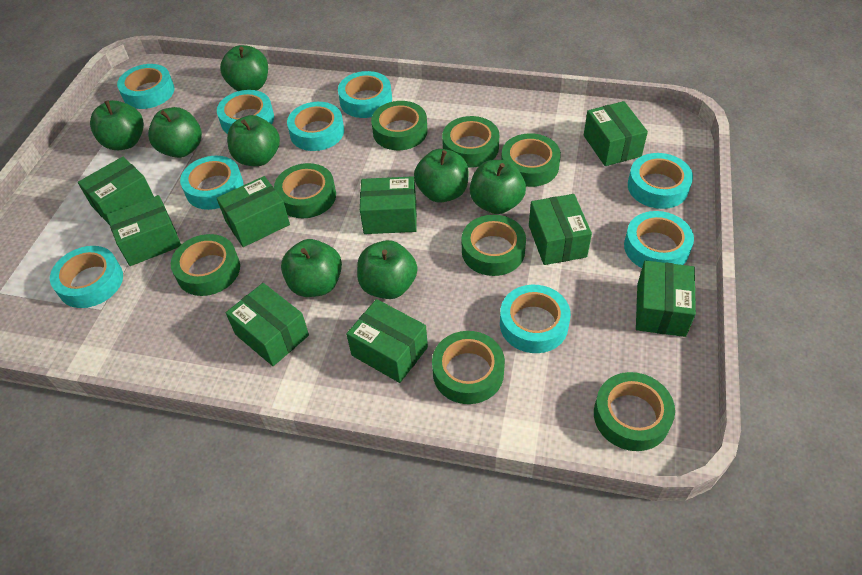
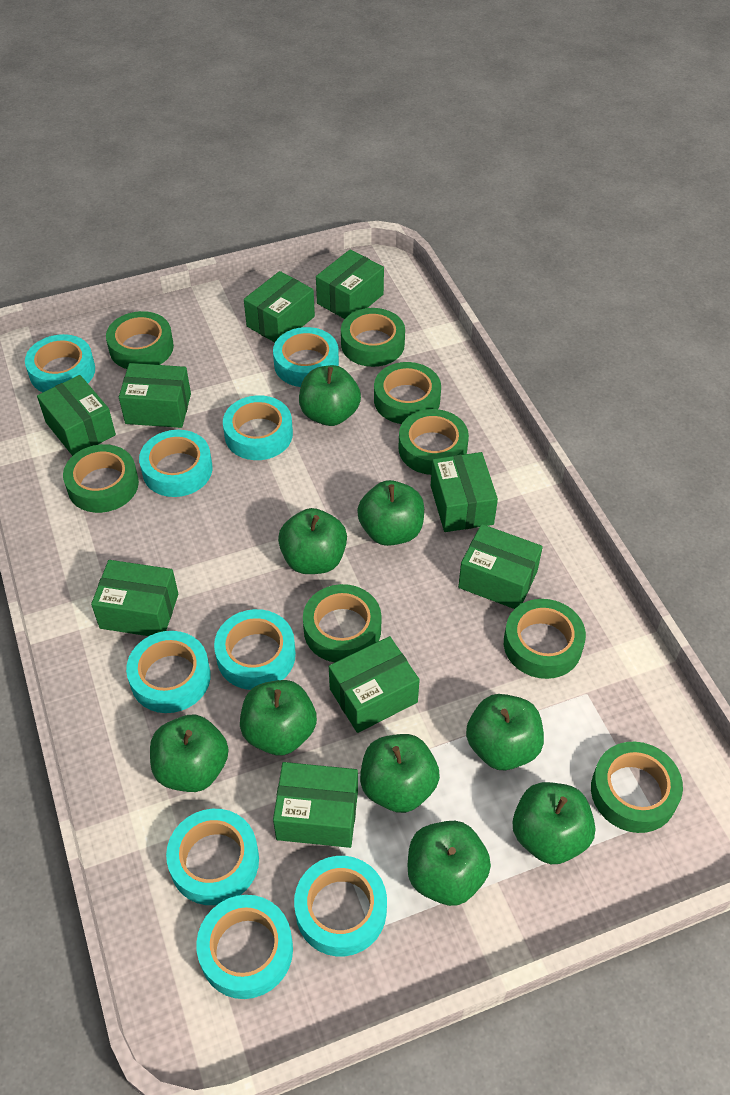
green apple: [90,100,144,150] [148,107,202,158] [220,45,268,91] [227,115,280,166] [281,239,342,297] [357,240,417,299] [414,149,468,203] [470,160,526,214] = 8 -> [150,715,228,792] [240,680,317,755] [278,508,347,574] [299,365,361,426] [357,480,424,546] [360,734,440,813] [407,821,491,906] [466,694,544,770] [512,782,595,864] = 9

